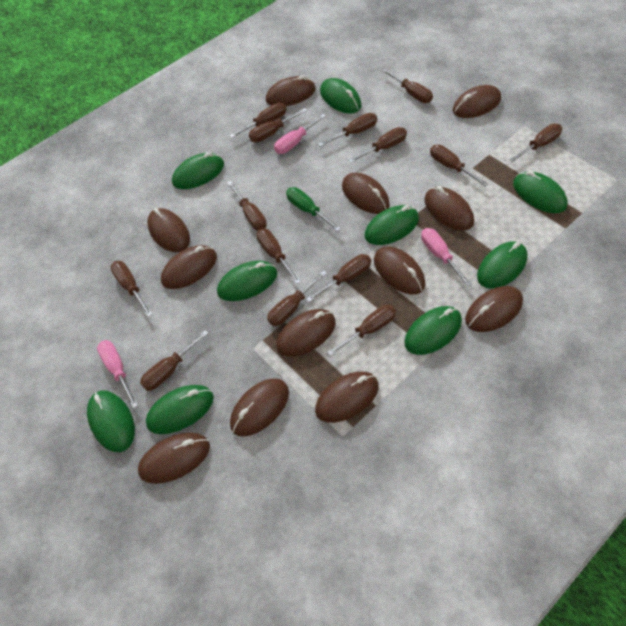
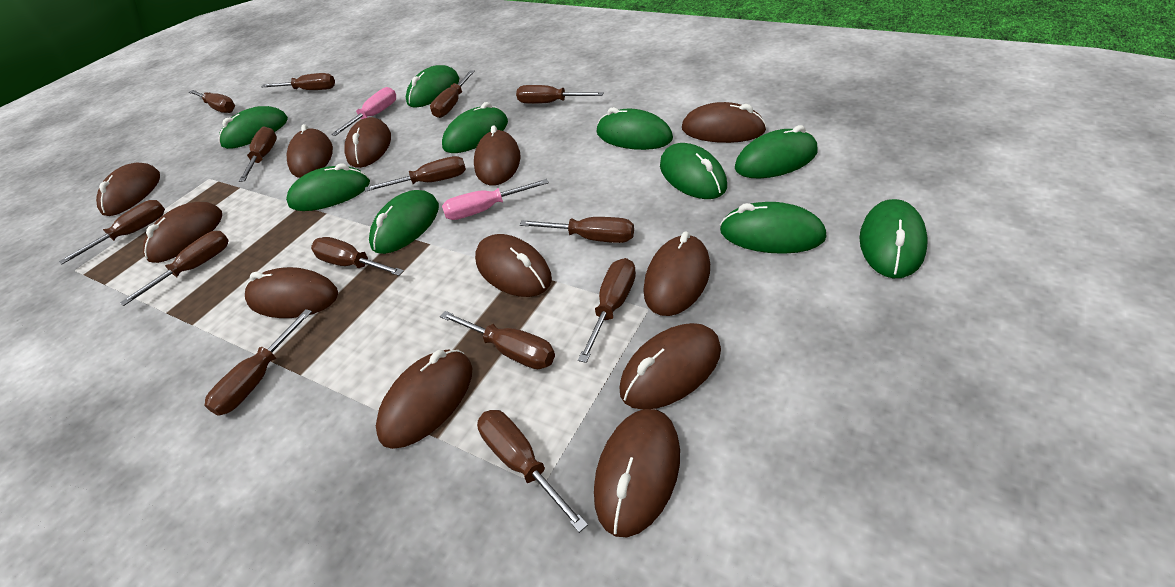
green mouse: [87,390,135,452] [146,385,214,434] [172,152,224,189] [217,261,277,301] [320,78,361,114] [365,205,419,245] [404,306,462,355] [477,241,527,289] [513,171,568,213] = 9 -> [219,106,288,149] [286,163,370,211] [369,190,439,254] [406,65,459,108] [442,102,508,153] [597,107,673,150] [660,143,727,199] [720,202,827,254] [735,125,817,179] [859,199,928,278] = 10
green screwdriver: [286,187,341,231] = 1 -> none = 0
pink screwdriver: [97,340,138,408] [274,114,326,154] [421,228,472,287] = 3 -> [331,87,396,136] [442,179,549,220] = 2

